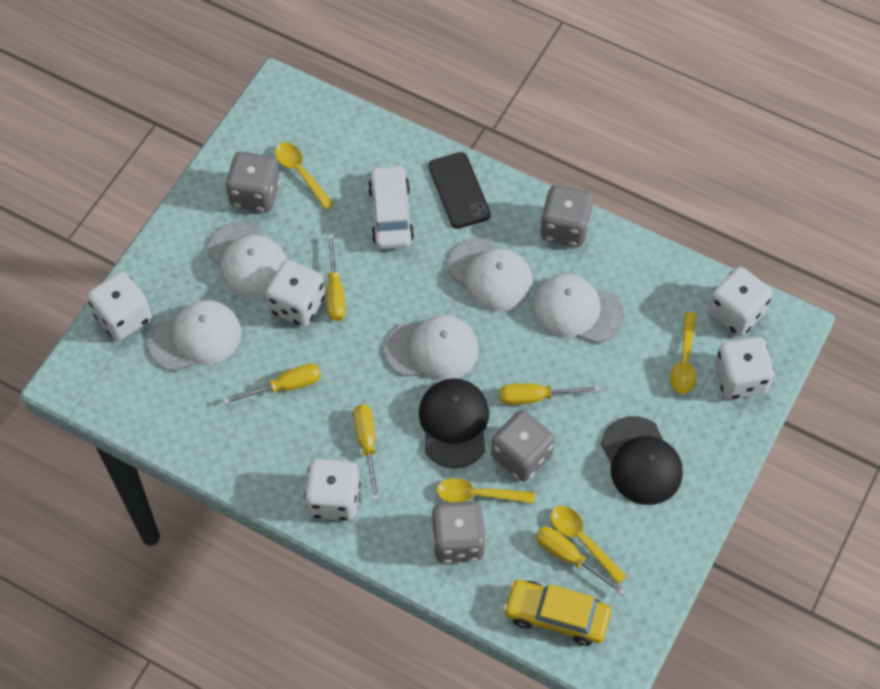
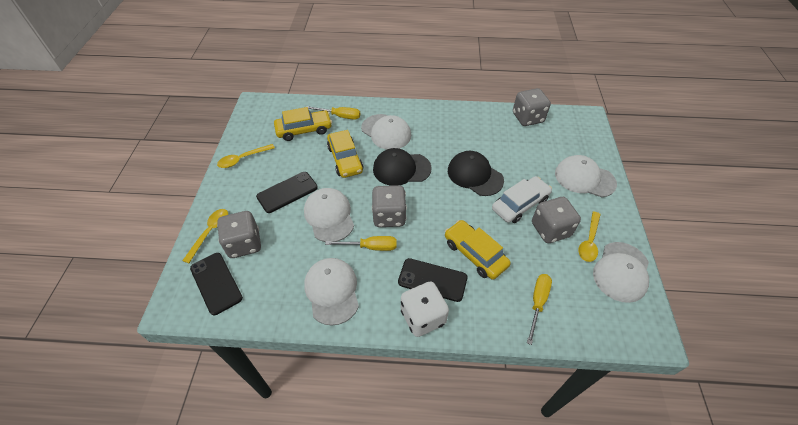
black phone: [428,152,491,229] = 1 -> [190,253,243,315] [256,172,318,213] [398,258,468,302] = 3
white dice: [88,272,152,341] [266,260,325,327] [304,459,360,521] [708,267,772,336] [715,337,774,399] = 5 -> [401,281,449,337] = 1
yellow car: [503,580,611,646] = 1 -> [274,107,332,141] [327,130,363,178] [445,220,511,280] = 3
yellow screwdriver: [223,364,321,405] [326,234,346,321] [354,405,379,500] [499,383,600,405] [536,527,626,596] = 5 -> [306,106,360,120] [325,236,397,251] [527,274,552,345] = 3
yellow spoon: [275,143,334,210] [436,478,535,504] [550,506,627,584] [670,312,696,394] = 4 -> [182,209,228,263] [217,144,275,168] [578,211,601,262] = 3

